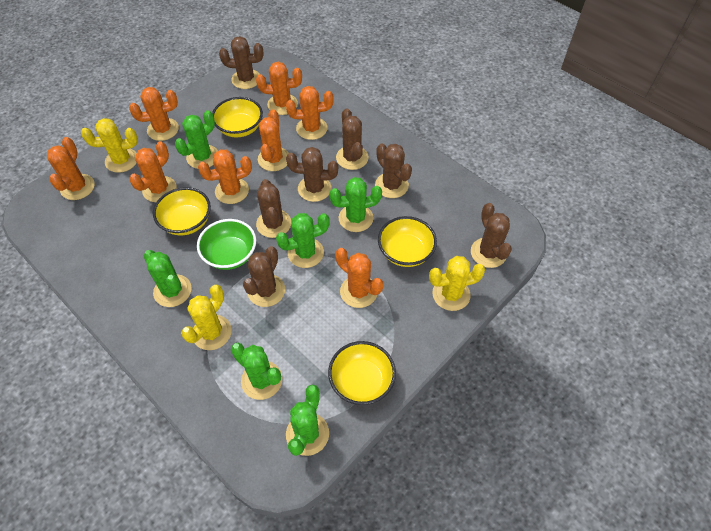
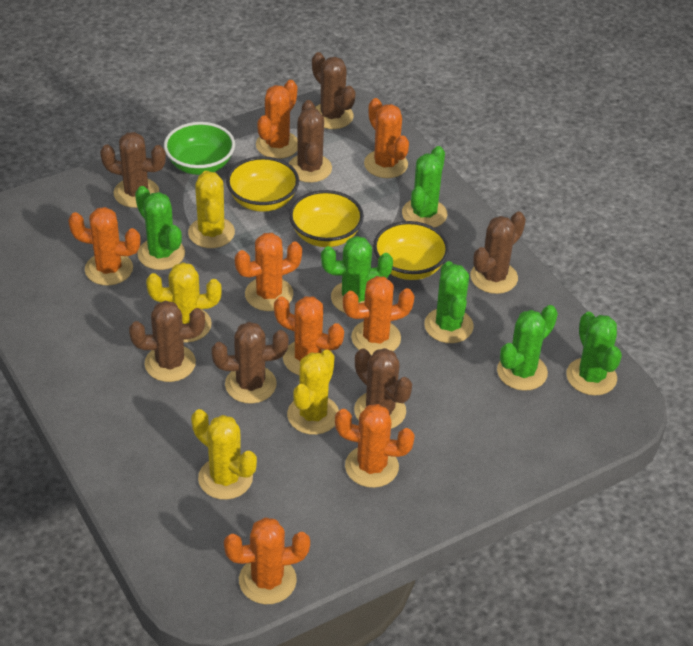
yellow bowl: [153,187,211,235] [212,97,263,138] [328,341,396,405] [378,216,437,267] = 4 -> [226,156,299,212] [289,190,364,247] [373,221,449,280] = 3
yellow cactus: [81,118,138,173] [181,285,232,350] [429,256,485,311] = 3 -> [146,262,222,343] [188,171,235,248] [191,409,257,500] [287,350,339,435] = 4

